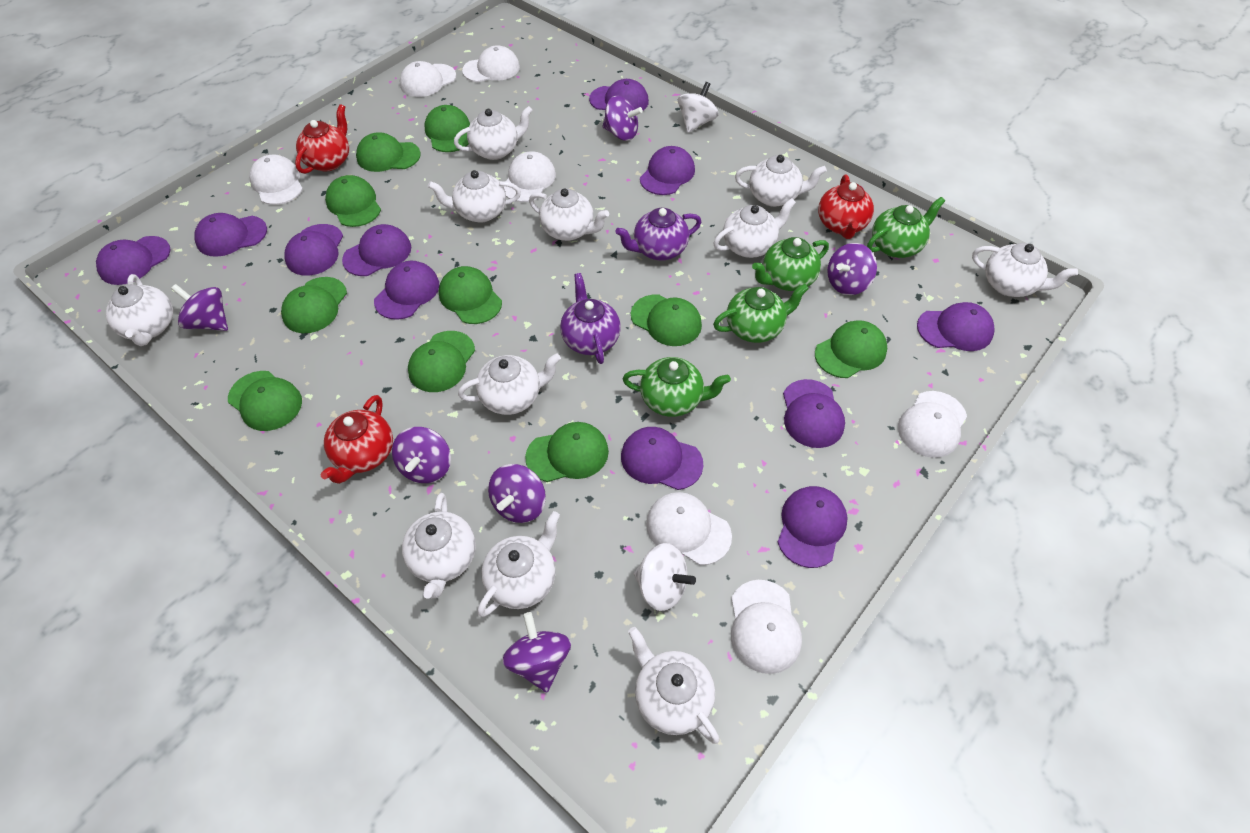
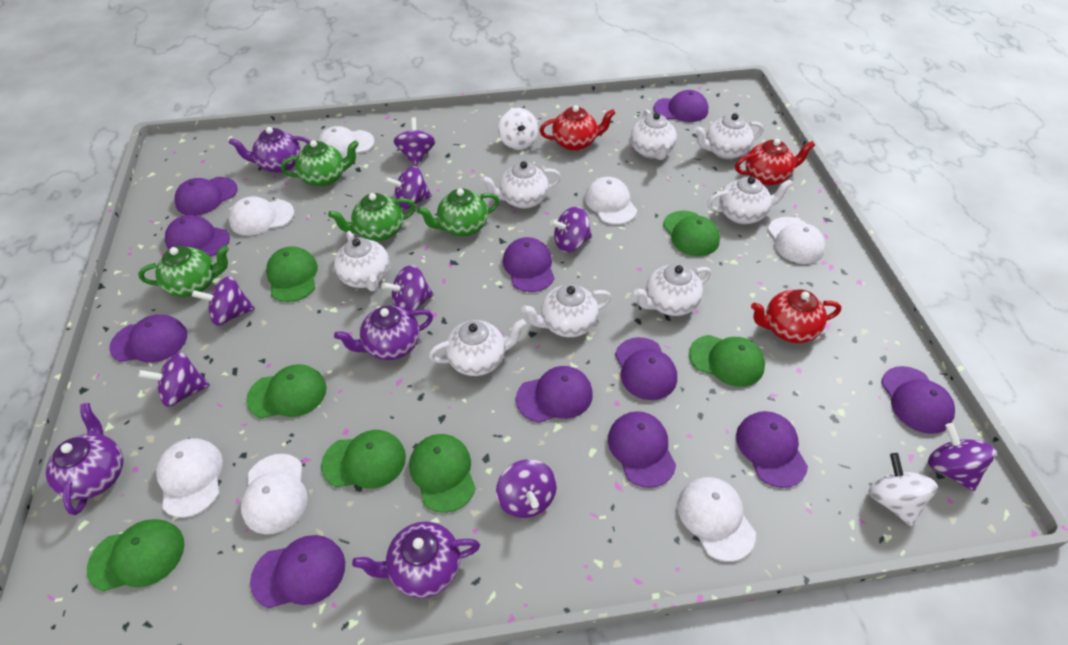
green cap: [228,371,302,431] [281,277,347,333] [325,175,381,227] [356,132,420,172] [408,331,475,392] [425,105,470,152] [439,266,502,324] [525,422,609,482] [631,294,702,346] [815,320,887,378] = 10 -> [87,519,184,591] [246,364,327,419] [266,246,318,302] [321,430,406,488] [409,434,476,513] [663,211,720,256] [689,335,765,387] = 7
purple spinning top: [171,284,228,331] [392,427,451,483] [488,464,546,523] [502,612,571,692] [602,96,643,141] [827,243,877,295] = 6 -> [138,352,210,407] [192,276,255,326] [381,265,434,312] [385,166,432,209] [394,117,435,167] [496,459,557,518] [550,207,592,252] [928,423,996,491] = 8
purple teapot: [560,273,621,364] [615,208,701,261] = 2 -> [46,403,124,515] [229,127,311,173] [334,306,433,360] [352,521,480,598] = 4
white teapot: [106,274,173,346] [402,493,476,598] [428,170,521,222] [454,106,532,160] [458,353,561,415] [478,511,560,617] [529,188,609,241] [628,627,719,744] [713,198,796,258] [735,155,827,207] [972,243,1078,297] = 11 -> [334,231,390,291] [429,319,526,376] [481,161,561,209] [521,284,612,337] [630,109,677,160] [634,264,711,316] [694,113,764,159] [707,176,793,224] = 8

